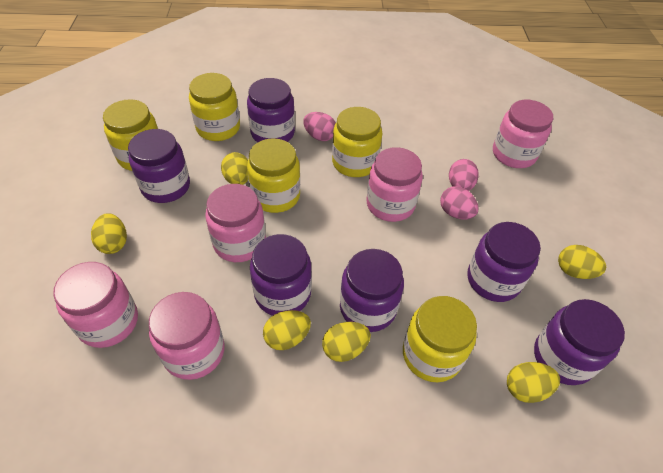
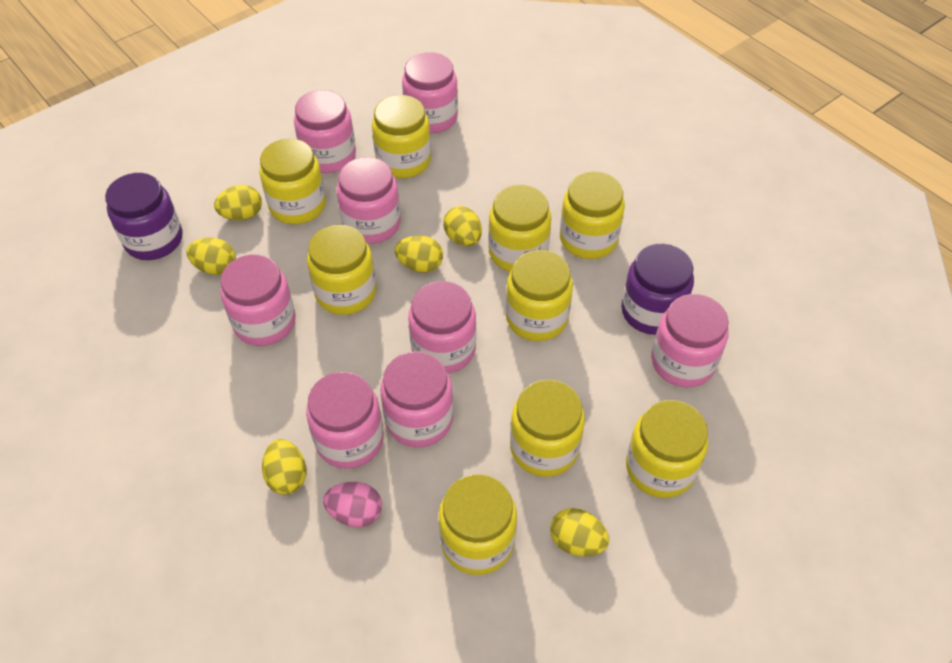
pink egg: [303,112,336,141] [440,186,479,219] [449,159,479,191] = 3 -> [323,482,382,527] = 1
pink jar: [53,262,138,348] [149,292,225,380] [205,184,266,262] [367,147,423,222] [493,100,553,168] = 5 -> [220,255,296,346] [294,90,356,173] [306,372,384,469] [336,157,401,244] [380,351,453,448] [402,52,458,134] [408,281,476,373] [651,294,729,387] = 8
purple jar: [128,129,190,203] [247,78,295,142] [250,234,312,316] [340,249,404,332] [468,222,541,302] [534,299,625,385] = 6 -> [105,173,183,260] [621,244,694,335] = 2
yellow jar: [103,99,158,171] [189,73,240,141] [247,138,300,213] [332,107,382,177] [403,296,477,382] = 5 -> [259,139,326,224] [307,225,376,315] [372,95,431,178] [439,474,517,575] [488,185,551,272] [506,250,573,341] [510,380,585,477] [560,172,625,259] [626,400,708,498] = 9

